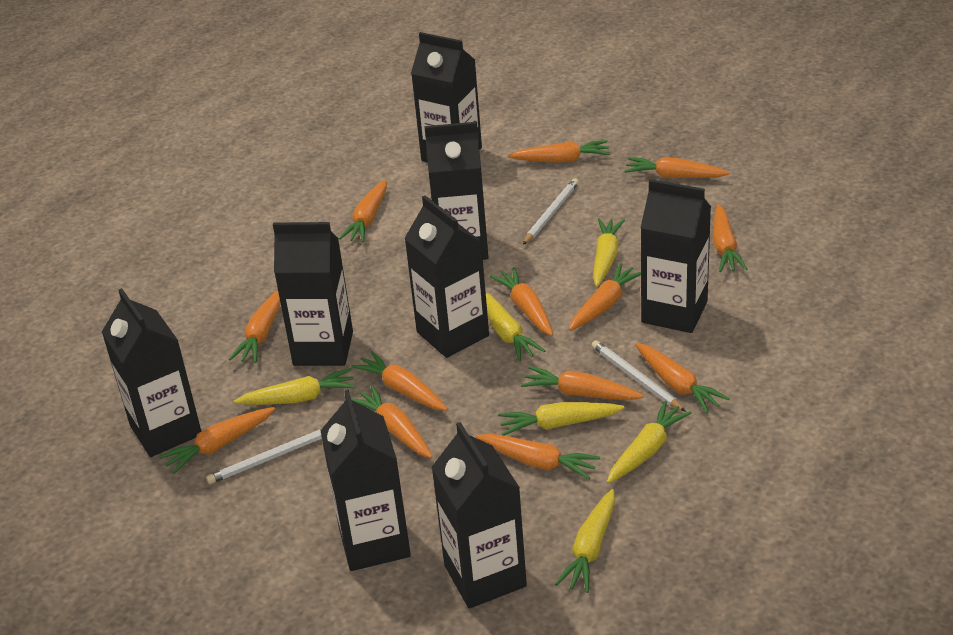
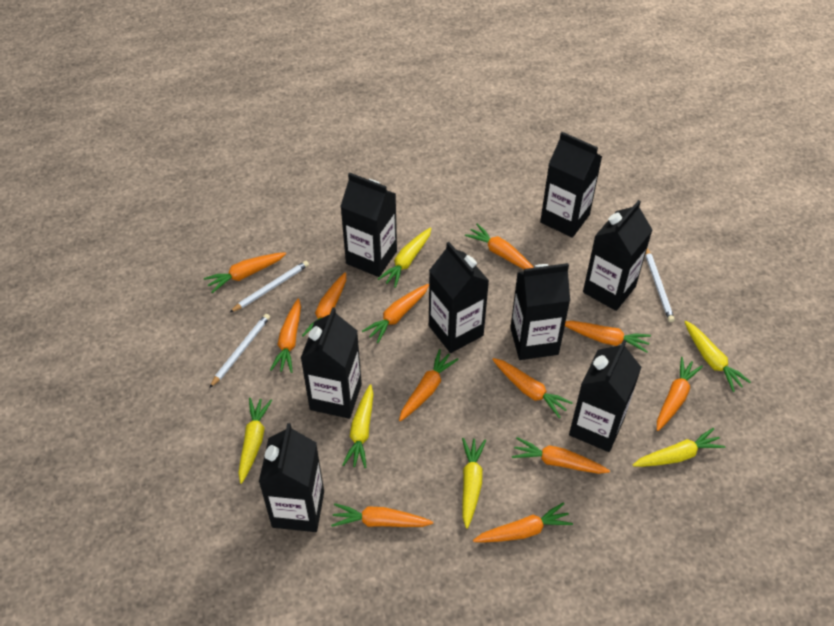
orange carrot: [159,407,275,474] [229,290,281,363] [339,180,387,242] [351,351,447,411] [351,385,433,458] [476,434,600,479] [490,267,553,336] [508,140,610,163] [521,366,644,400] [569,263,641,331] [624,157,730,178] [635,343,730,413] [713,204,748,272] = 13 -> [204,252,286,293] [270,298,301,373] [302,272,346,336] [331,503,433,527] [362,284,429,343] [399,349,459,421] [465,223,534,269] [473,502,573,542] [492,358,573,418] [512,437,610,474] [565,321,651,353] [657,357,703,431] = 12

